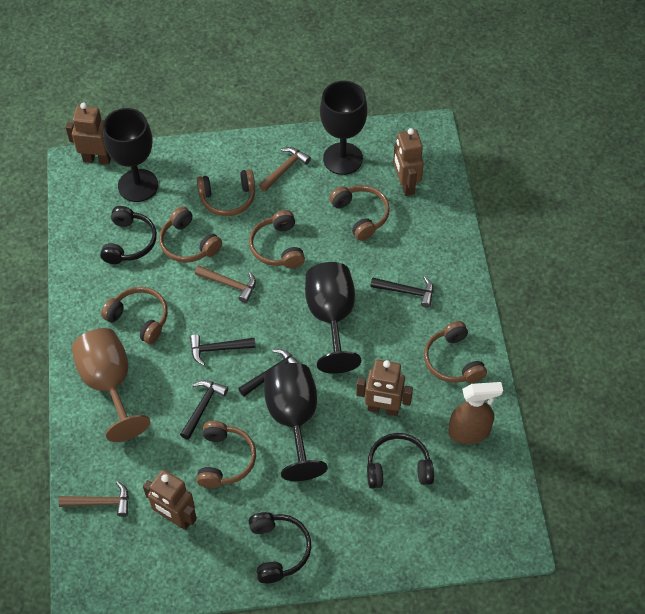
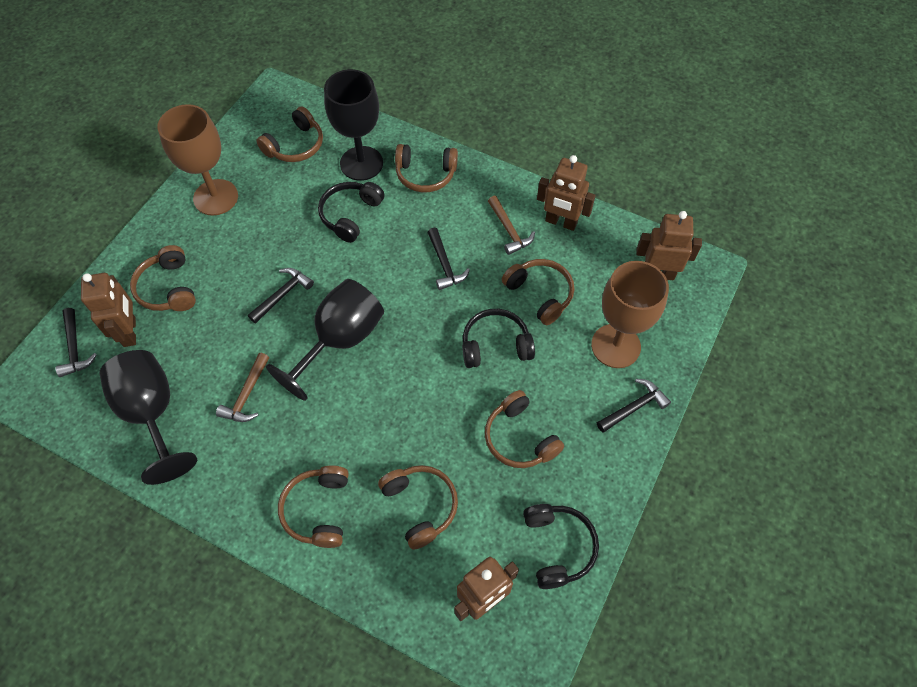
black goblet: [103,108,158,202] [264,363,328,481] [305,262,361,374] [320,81,368,175] = 4 -> [99,350,197,485] [266,279,384,401] [324,69,383,181] = 3
brown goblet: [72,328,150,442] = 1 -> [157,104,238,216] [591,261,669,368] = 2
brown hammer: [59,481,129,517] [195,265,256,303] [259,147,311,191] = 3 -> [216,353,269,422] [488,196,535,255] = 2
brown spray bottle: [448,382,503,444] = 1 -> none = 0

